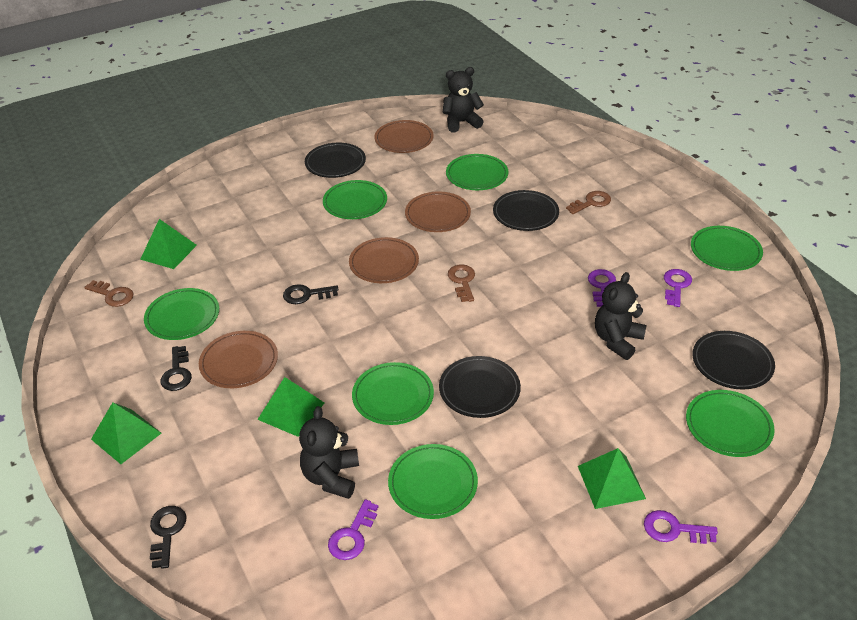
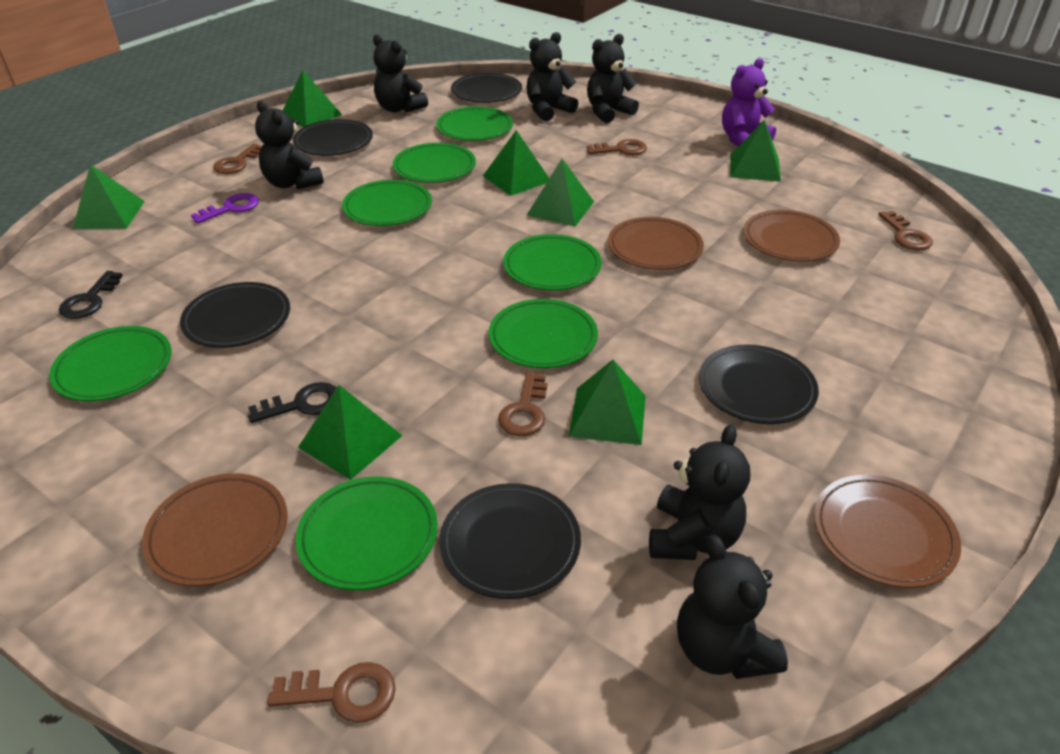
black key: [150,506,187,569] [160,346,192,391] [283,284,339,304] = 3 -> [59,271,123,319] [248,382,336,423] = 2
black plate: [305,143,366,178] [439,356,521,418] [493,190,559,231] [692,331,775,390] = 4 -> [180,282,290,348] [293,119,373,156] [439,483,581,599] [451,73,522,103] [699,344,819,424] = 5
black teddy bear: [299,406,359,499] [443,67,484,133] [595,272,647,360] = 3 -> [255,101,324,190] [373,34,428,113] [526,32,578,121] [587,34,639,123] [649,424,750,560] [677,535,788,679] = 6
brown key: [84,280,134,307] [448,264,475,302] [566,191,611,214] = 3 -> [213,144,262,174] [267,662,396,723] [498,372,547,436] [587,139,647,155] [878,211,933,251] = 5
green pyramid: [91,402,161,464] [140,219,197,269] [257,377,324,437] [578,448,646,509] = 4 -> [73,164,145,229] [283,71,342,127] [298,385,403,480] [483,130,549,196] [527,159,594,227] [569,360,646,445] [730,120,781,182] = 7
purple key: [328,499,378,560] [588,269,616,307] [644,510,718,544] [664,269,692,307] = 4 -> [191,193,259,224] = 1
purple teddy bear: none = 0 -> [722,58,776,146] = 1

